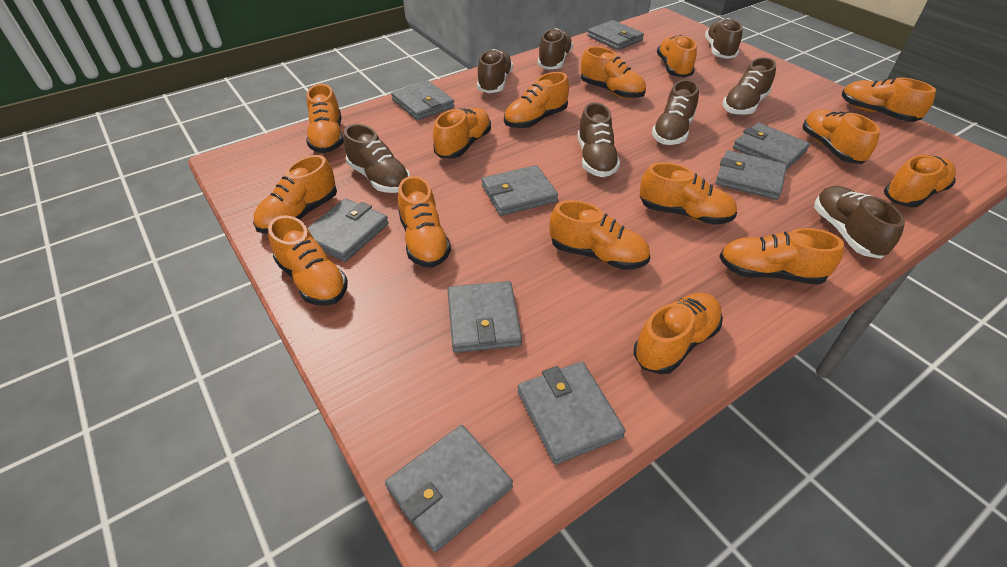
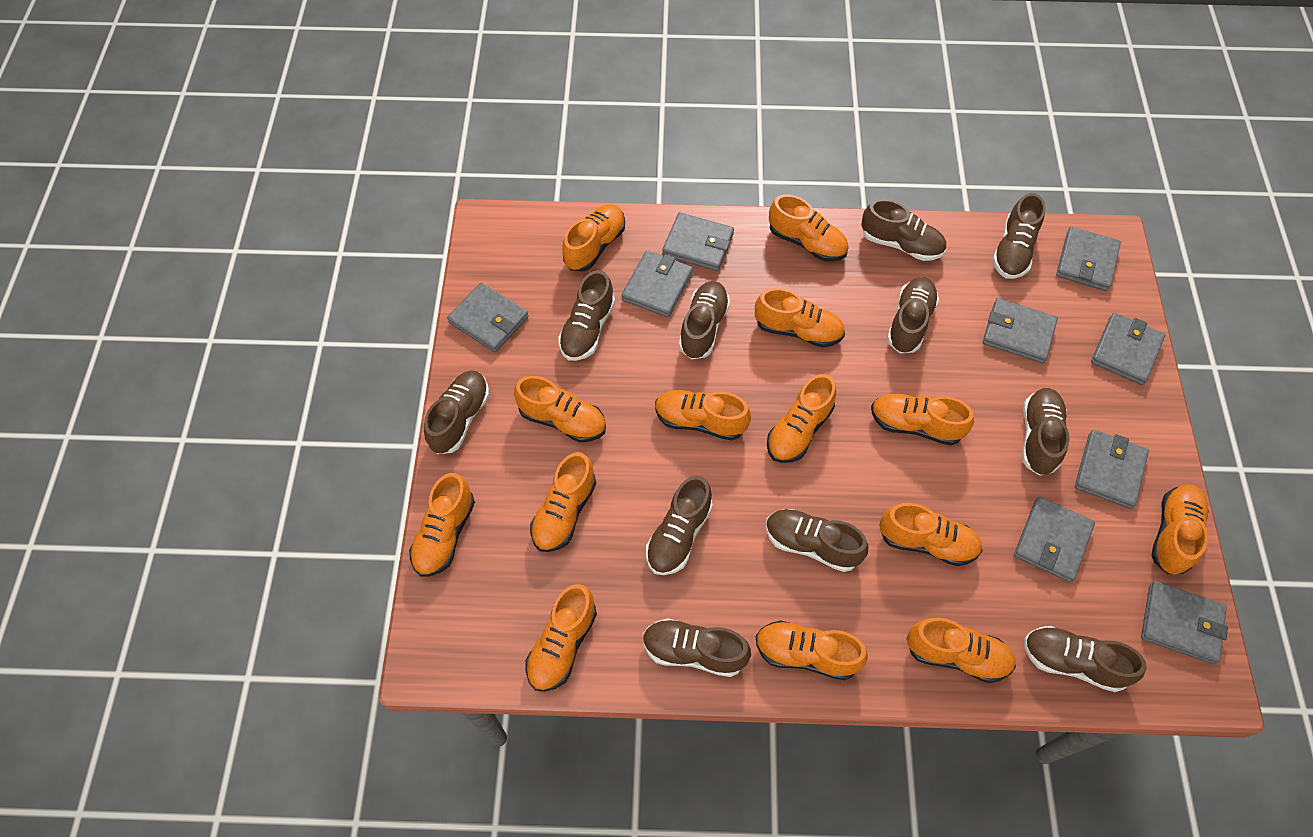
brown shoe: [343,124,410,193] [477,49,513,93] [538,28,573,70] [577,102,620,177] [652,79,699,145] [705,18,743,59] [723,57,776,115] [814,186,905,259] = 8 -> [424,370,489,454] [558,270,615,361] [643,619,751,677] [646,476,713,575] [679,281,730,359] [766,509,868,572] [861,199,946,261] [887,277,939,354] [992,193,1046,279] [1022,388,1069,476] [1024,626,1147,692] = 11
orange shoe: [253,155,337,234] [268,215,348,306] [306,84,343,153] [398,176,451,268] [433,108,491,159] [504,72,569,128] [550,200,650,270] [581,46,646,99] [634,293,723,374] [640,163,737,225] [657,35,697,78] [719,228,844,285] [803,109,880,164] [842,77,936,122] [884,155,956,207] = 15 -> [409,473,475,577] [514,376,606,442] [525,584,597,692] [530,452,596,552] [562,204,625,271] [655,390,751,440] [755,288,845,348] [756,621,868,680] [767,374,836,463] [769,194,848,262] [871,393,974,445] [879,503,982,566] [906,618,1016,683] [1151,484,1209,575] = 14

